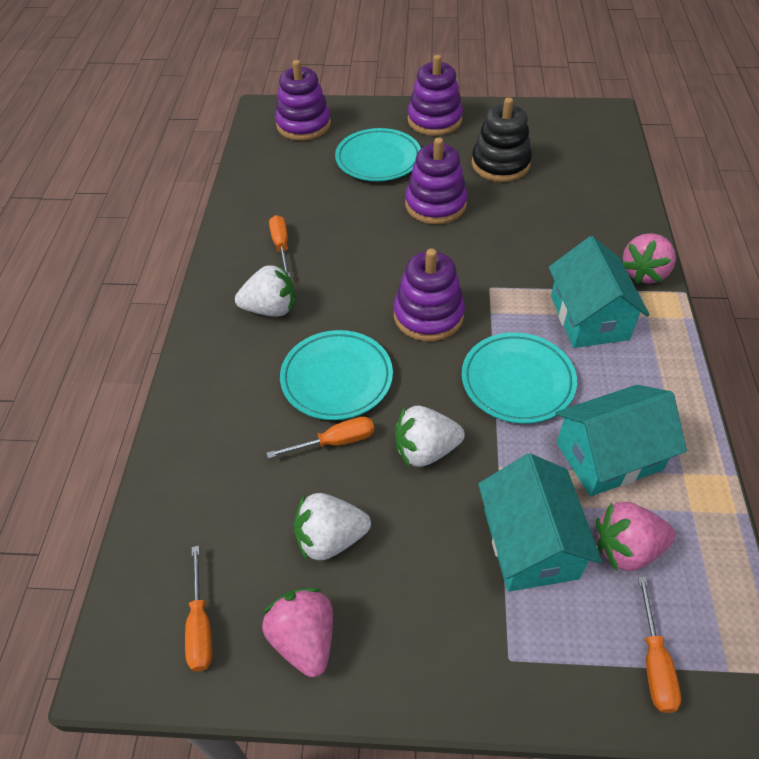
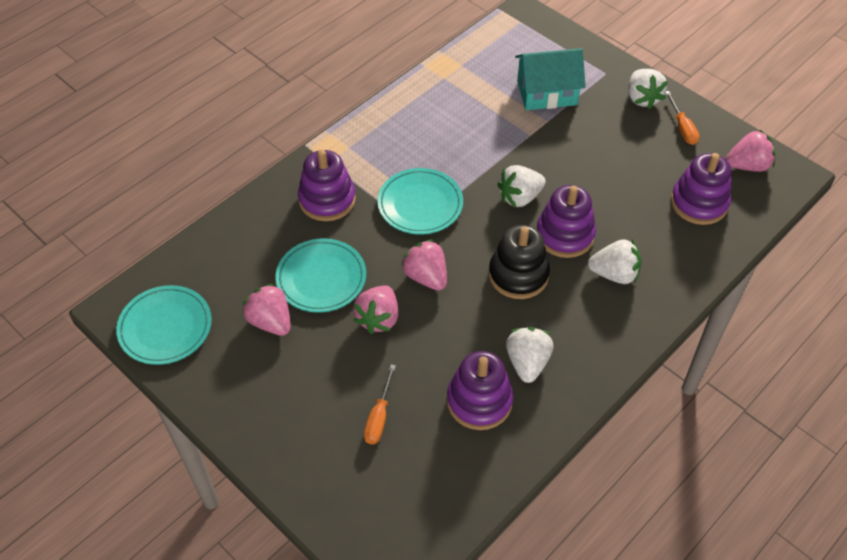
orange screwdriver: [185,546,212,672] [267,417,374,459] [269,215,291,277] [638,576,681,713] = 4 -> [364,365,396,445] [666,91,699,145] = 2
pink strawberry: [262,588,333,677] [596,502,676,571] [623,233,676,284] = 3 -> [242,283,291,336] [353,285,398,334] [401,240,447,291] [726,130,776,172] = 4
turquoise house: [478,453,602,592] [549,236,650,348] [555,385,687,496] = 3 -> [515,48,586,110] = 1
white strawberry: [235,264,295,317] [294,493,371,561] [395,406,465,467] = 3 -> [497,165,546,207] [506,327,553,383] [588,239,641,284] [628,69,668,109] = 4

